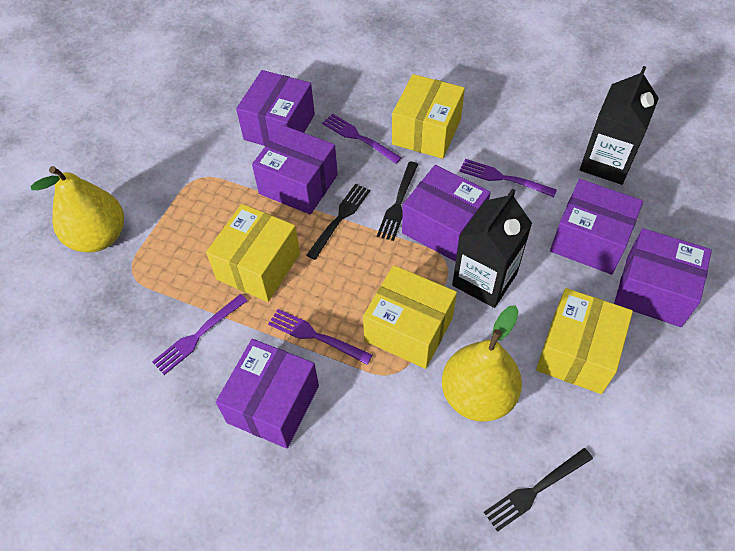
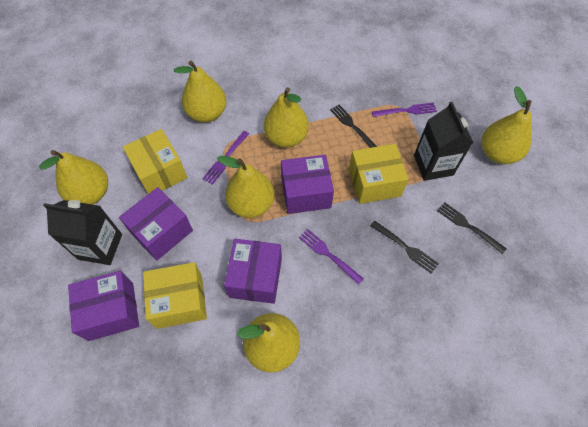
purple box: [216,339,319,448] [236,70,315,146] [252,125,338,215] [402,165,491,261] [550,179,643,275] [614,228,712,327] = 6 -> [68,271,139,341] [119,187,193,261] [224,239,282,304] [281,155,334,214] = 4
purple fork: [152,294,248,375] [268,309,372,365] [322,114,402,164] [459,159,557,197] = 4 -> [202,131,249,185] [299,229,364,285] [372,102,437,117] = 3
yellow box: [206,204,300,302] [363,265,457,369] [392,74,465,159] [536,288,633,394] = 4 -> [123,129,187,194] [143,262,207,329] [349,144,409,204] = 3
yellow pear: [30,166,124,253] [442,305,522,422] = 2 -> [39,150,108,205] [174,61,226,122] [217,156,274,218] [237,313,300,372] [264,87,309,148] [482,86,532,164] = 6

